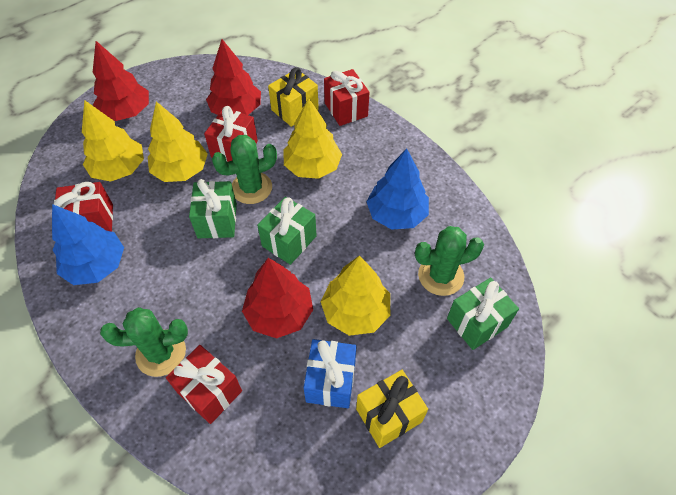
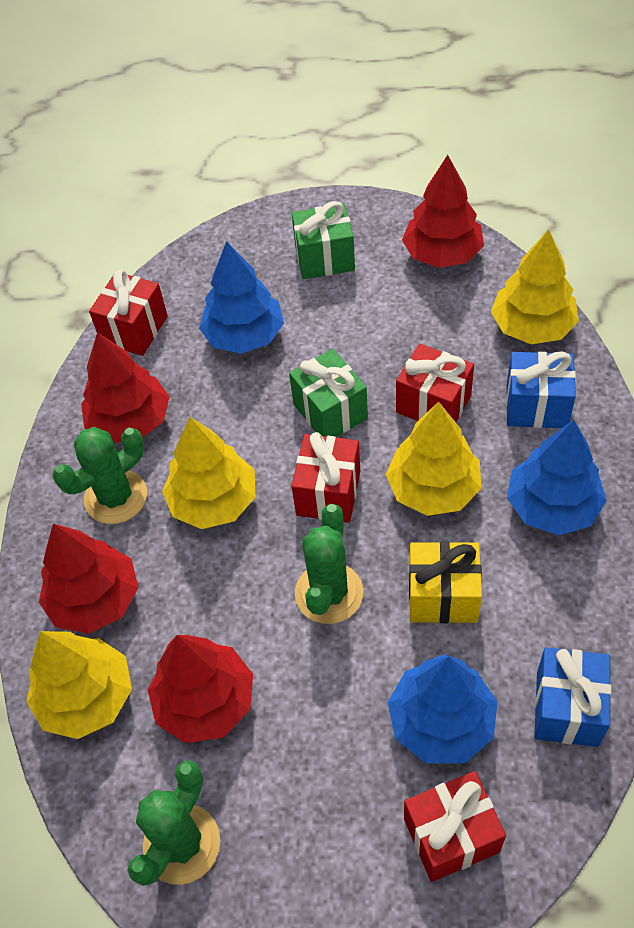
blue gift: [303,339,357,408] = 1 -> [506,351,576,428] [534,647,611,747] = 2
blue tree: [52,204,124,285] [366,149,429,230] = 2 -> [199,241,284,354] [388,654,498,763] [507,420,607,535] = 3
green gift: [189,179,237,238] [257,197,317,265] [447,278,519,350] = 3 -> [289,349,368,437] [292,201,355,279] = 2
red tree: [93,41,149,121] [206,39,261,115] [242,258,313,338] = 3 -> [39,524,138,634] [81,332,170,442] [148,635,253,743] [402,155,484,268] = 4
yellow gift: [268,67,319,127] [356,370,428,448] = 2 -> [409,541,482,623] = 1

